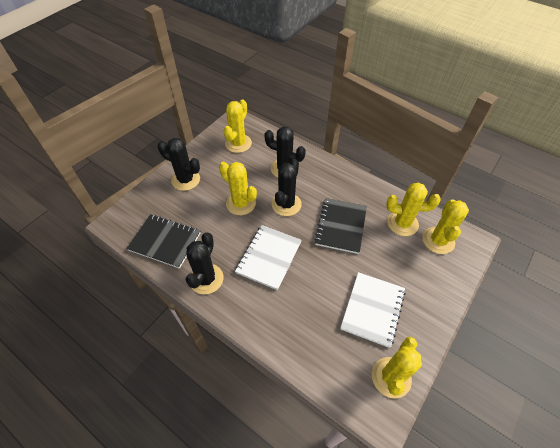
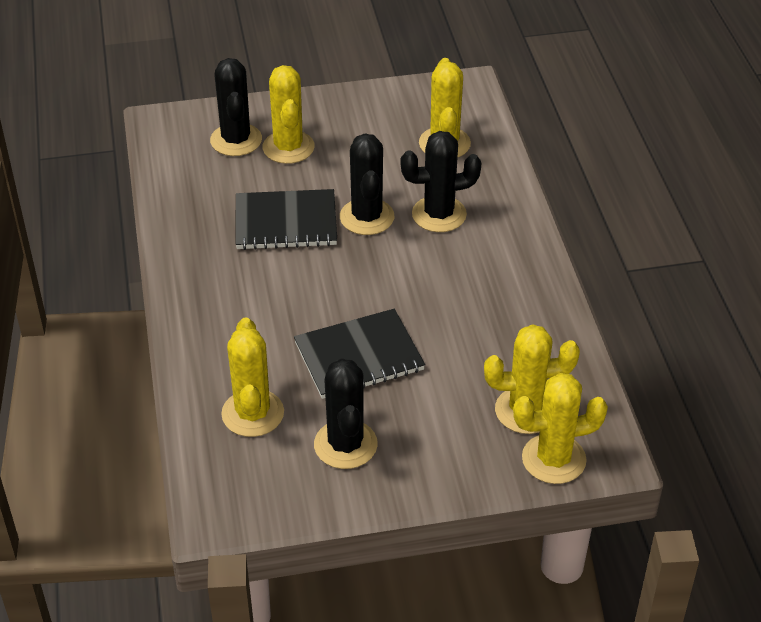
white notebook: [235,225,302,290] [340,272,405,348] = 2 -> none = 0

